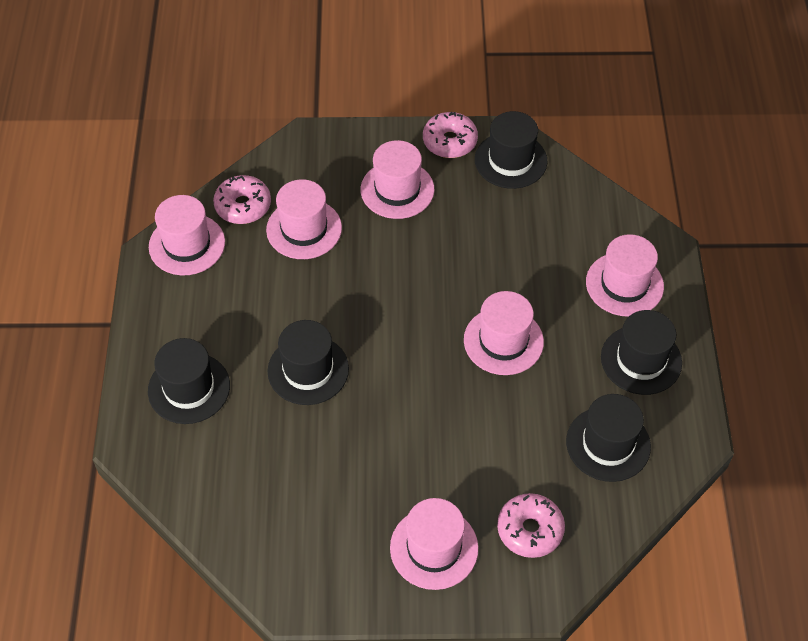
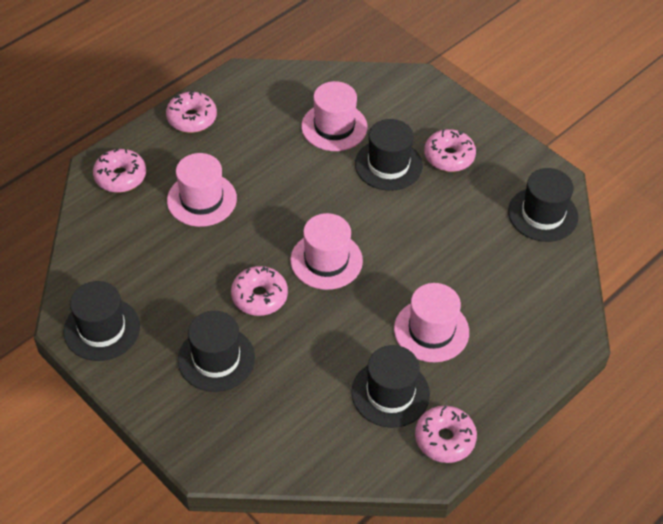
pink donut: [213,175,271,224] [423,112,478,158] [497,493,565,558] = 3 -> [93,149,146,193] [166,91,217,133] [231,266,288,316] [415,405,477,463] [424,129,476,172] = 5
pink hat: [149,195,225,275] [266,179,342,259] [361,140,434,219] [390,498,478,590] [464,291,544,375] [586,234,664,317] = 6 -> [167,153,237,227] [290,213,363,290] [301,81,367,151] [394,283,469,362] = 4

